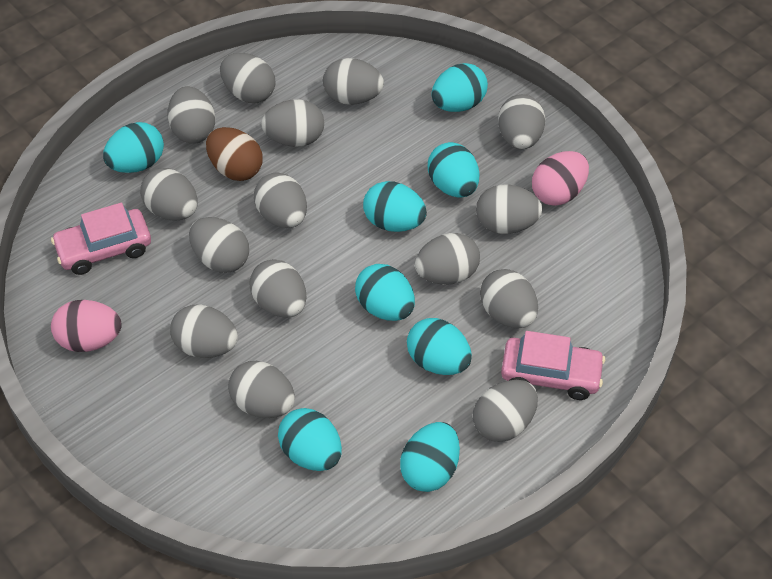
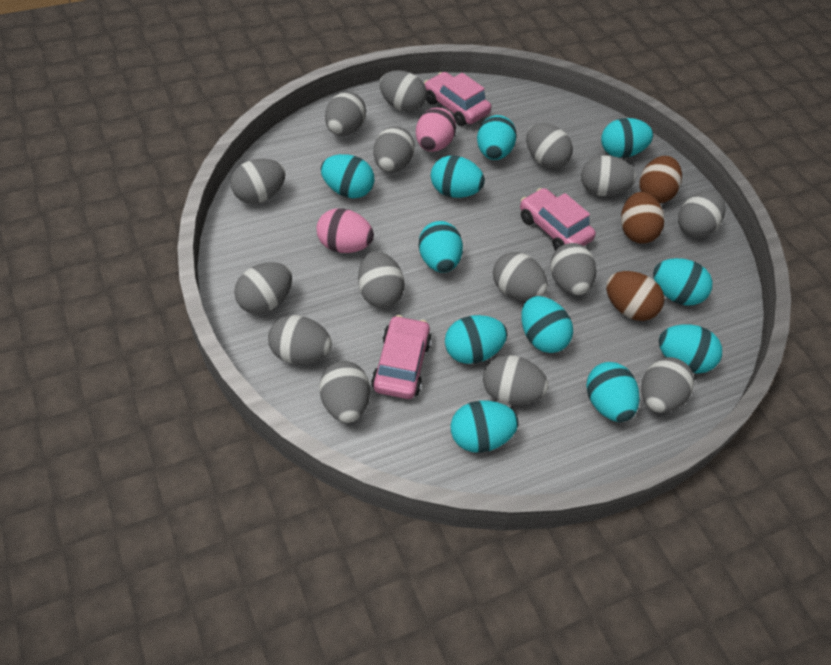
brown egg: [206,127,263,181] = 1 -> [606,271,664,321] [621,192,665,244] [639,156,682,203] = 3
pink car: [51,203,151,275] [501,331,605,400] = 2 -> [371,315,432,399] [424,72,491,126] [520,188,596,250] = 3
turquoise egg: [103,122,164,173] [278,408,342,471] [355,264,415,321] [363,181,427,232] [400,422,460,492] [407,318,472,375] [428,142,479,197] [431,63,488,112] = 8 -> [321,154,374,198] [418,221,463,273] [431,156,485,198] [445,315,507,364] [450,401,519,453] [477,115,517,160] [521,296,573,353] [586,362,640,422] [601,118,653,158] [653,258,712,306] [659,324,722,373] = 11

